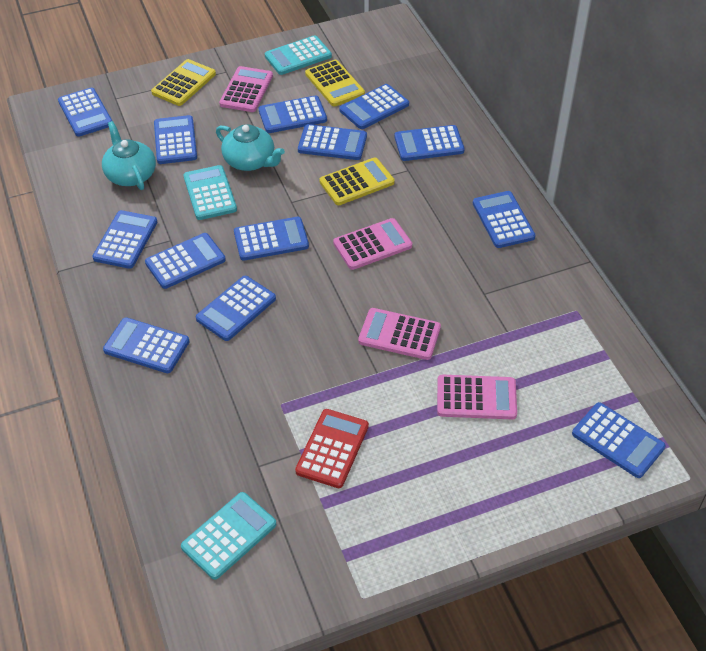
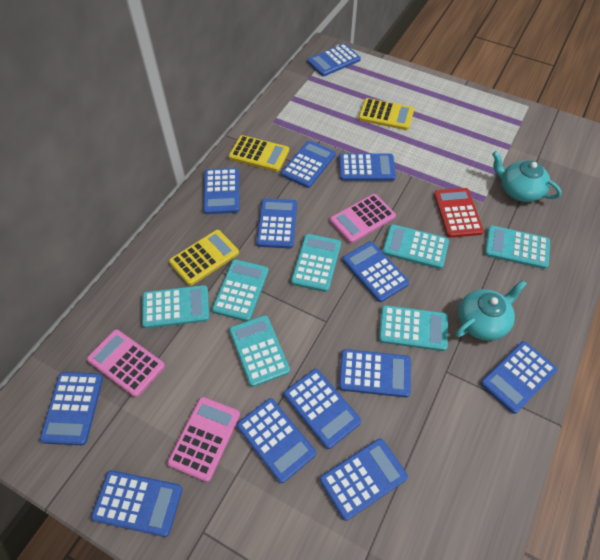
pink calculator: [219,66,273,112] [333,218,412,270] [358,308,441,360] [437,375,517,419] = 4 -> [87,329,165,397] [167,397,240,482] [330,194,396,243] = 3
turquoise calculator: [181,492,277,580] [183,165,237,220] [265,35,332,75] = 3 -> [142,285,210,329] [212,259,269,321] [229,315,290,387] [291,234,341,292] [379,305,448,351] [382,224,449,269] [485,225,550,269] = 7

